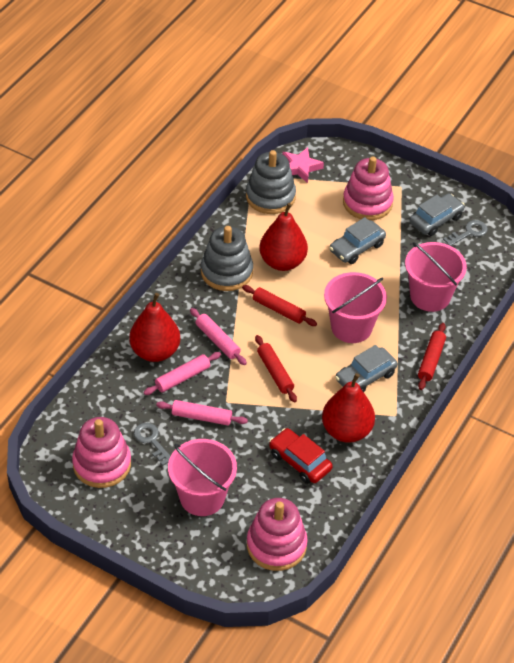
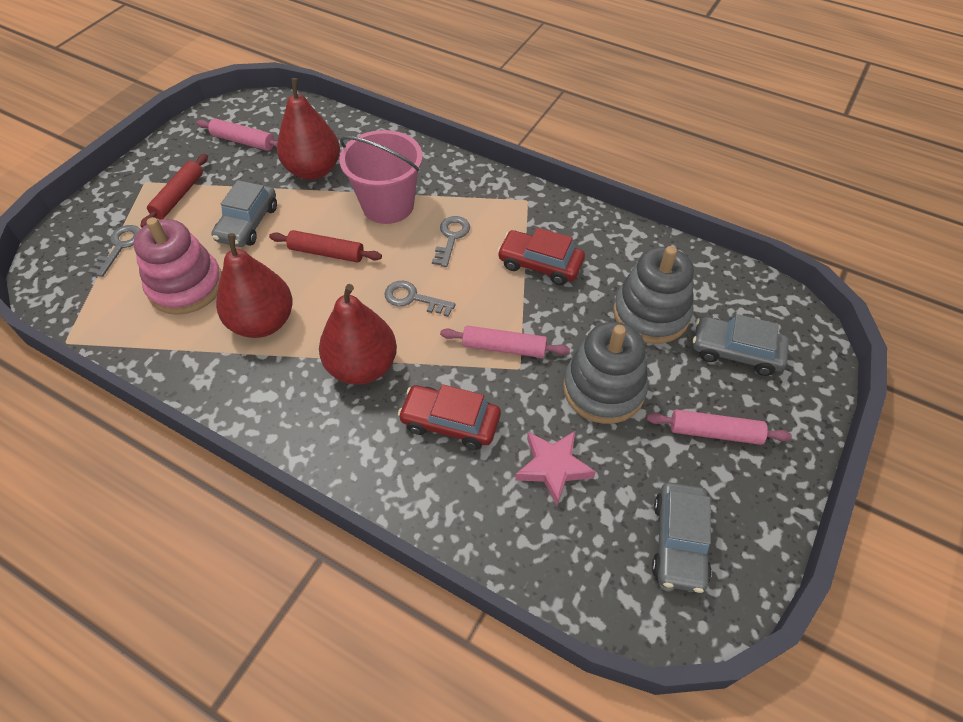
grey key: [134,423,170,466] [443,220,488,246] = 2 -> [88,225,140,277] [384,281,455,317] [432,216,470,267] = 3
pink bucket: [168,439,237,516] [324,272,387,343] [405,242,467,312] = 3 -> [339,130,423,224] = 1
pink stacking toy: [72,417,131,488] [247,498,307,571] [343,156,394,220] = 3 -> [133,217,222,315] = 1
red car: [269,428,333,484] = 1 -> [398,384,501,450] [497,228,585,285] = 2
red rolling pin: [242,285,317,326] [255,335,297,402] [418,323,446,390] = 3 -> [140,154,208,227] [269,230,382,263] = 2

